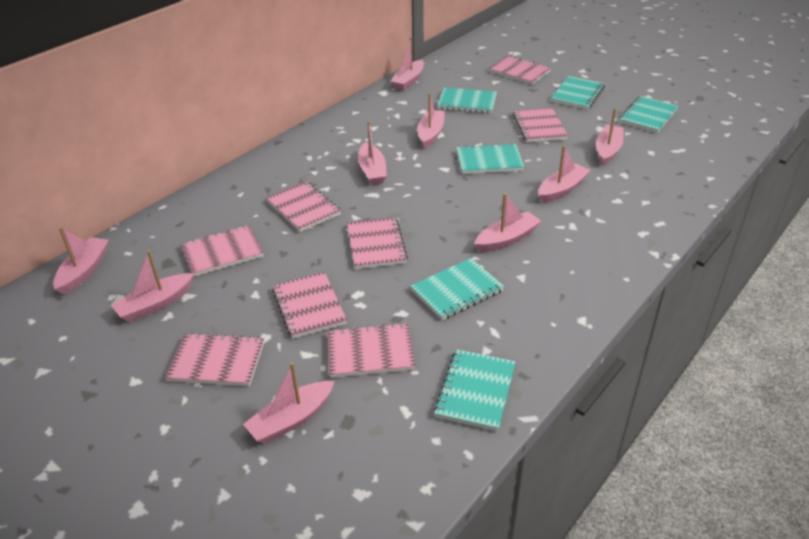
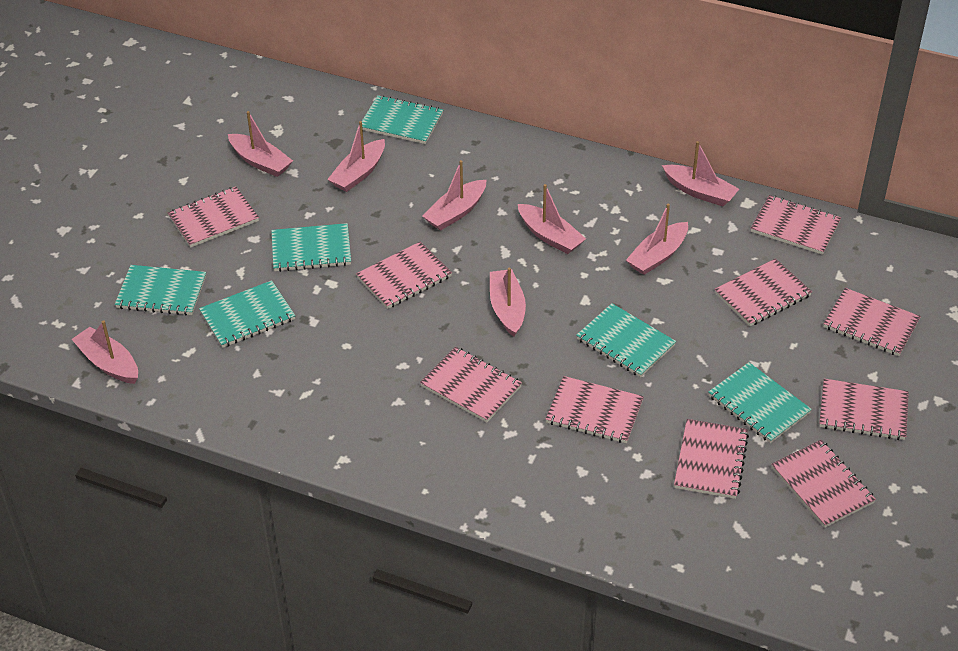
pink boat: [53,227,109,295] [111,250,194,322] [243,362,334,443] [358,121,387,185] [390,37,424,90] [417,93,445,148] [475,193,541,252] [538,145,591,203] [596,108,624,166] = 9 -> [72,320,138,384] [228,111,293,177] [327,121,385,192] [422,160,486,231] [490,268,526,337] [518,184,586,254] [626,203,688,275] [662,141,739,206] = 8
pink notebook: [165,333,264,386] [181,225,263,277] [266,181,341,232] [272,272,347,339] [327,323,415,378] [347,217,408,269] [488,55,551,85] [513,108,568,142] = 8 -> [168,186,259,248] [356,241,452,309] [420,347,522,423] [546,376,644,443] [674,419,749,499] [714,258,812,326] [751,195,841,255] [771,440,876,528] [819,379,909,440] [823,288,921,356] = 10

